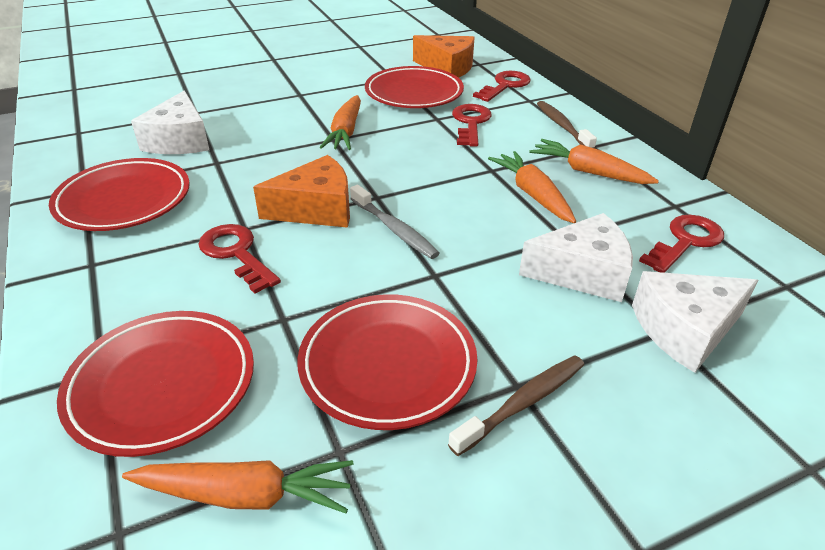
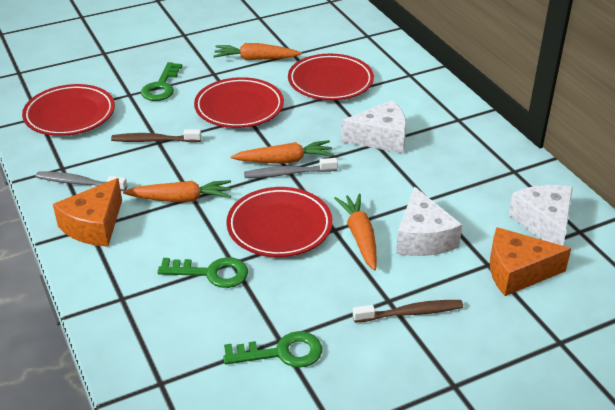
green key: none = 0 -> [141,62,182,101] [158,257,248,288] [223,331,322,368] = 3
grey toothbrush: [350,185,440,259] = 1 -> [36,172,127,191] [244,158,338,178] = 2
red key: [198,224,281,294] [452,104,492,147] [473,71,531,102] [639,215,724,273] = 4 -> none = 0

